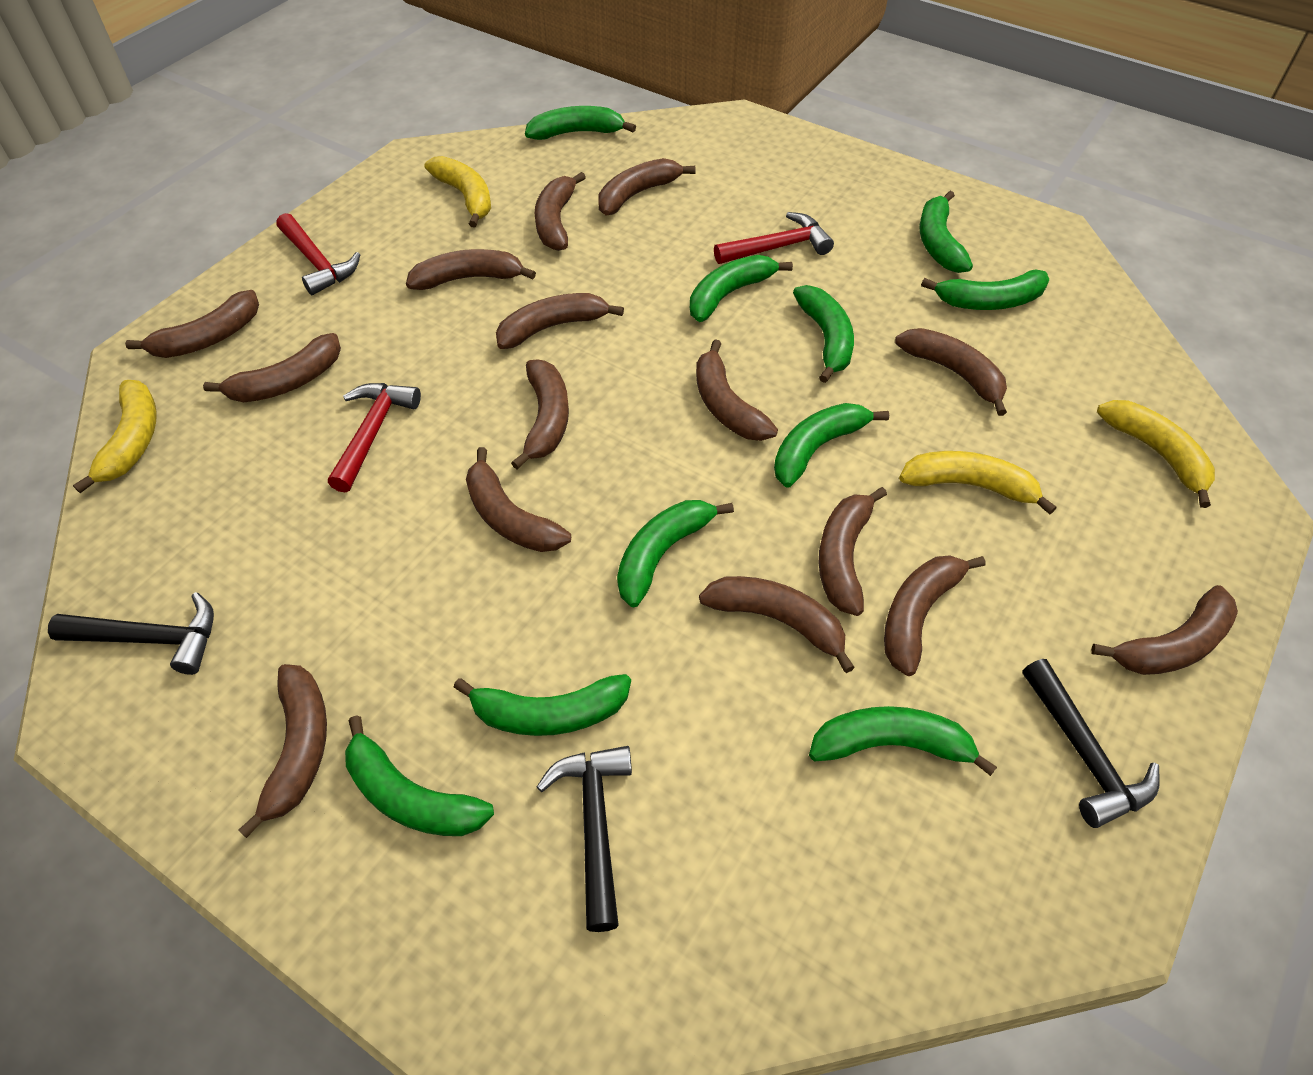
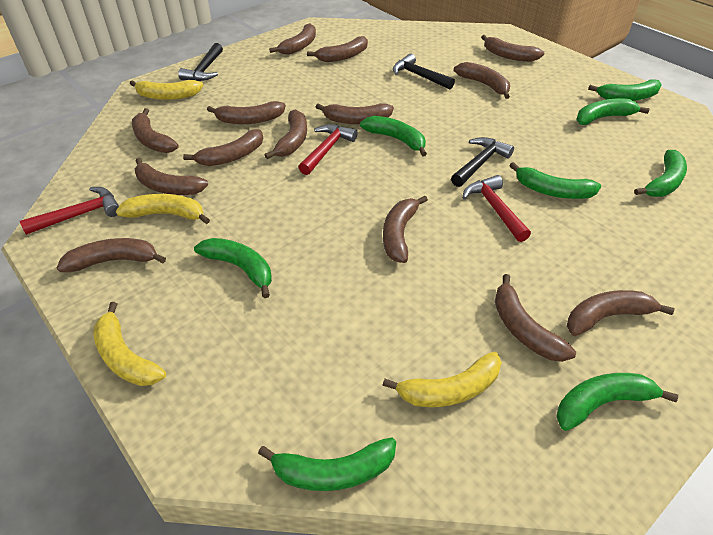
brown banana: [125,290,259,358] [203,333,341,402] [238,664,327,838] [406,249,536,290] [466,447,571,552] [496,293,624,349] [511,359,569,469] [535,172,586,251] [598,158,696,216] [696,340,778,441] [699,576,855,673] [819,487,887,616] [884,555,986,676] [895,328,1007,416] [1091,585,1238,675] = 15 -> [57,238,166,272] [132,108,179,153] [135,158,208,195] [183,129,263,166] [207,101,286,124] [265,110,307,159] [269,23,316,55] [307,36,368,62] [316,103,394,124] [383,196,428,263] [454,62,510,99] [481,35,544,62] [495,274,576,362] [567,290,674,336] = 14
green banana: [345,715,494,836] [453,674,631,736] [525,106,636,140] [617,500,734,607] [690,255,793,322] [774,403,889,488] [793,285,854,383] [809,706,997,776] [920,191,973,273] [921,269,1050,310] = 10 -> [194,238,272,298] [258,437,396,491] [360,116,427,157] [509,162,601,199] [556,373,678,431] [576,98,650,125] [588,79,662,101] [634,150,687,197] = 8

